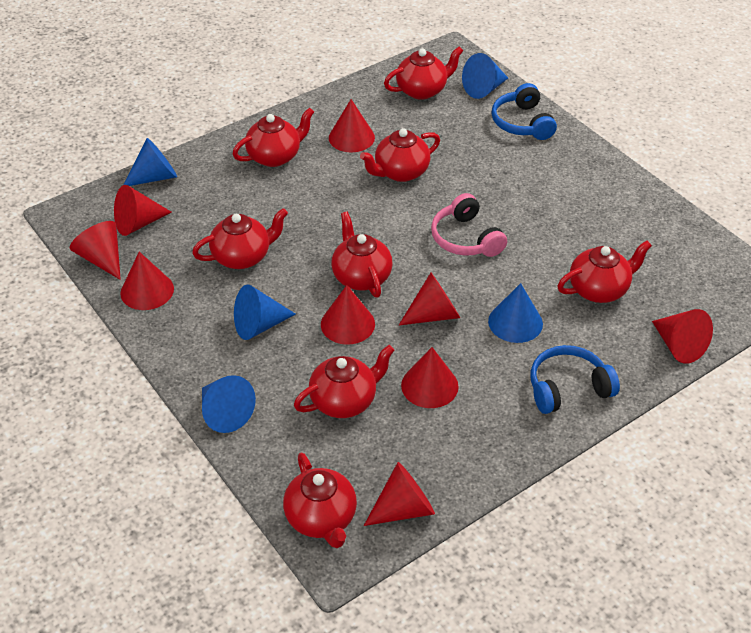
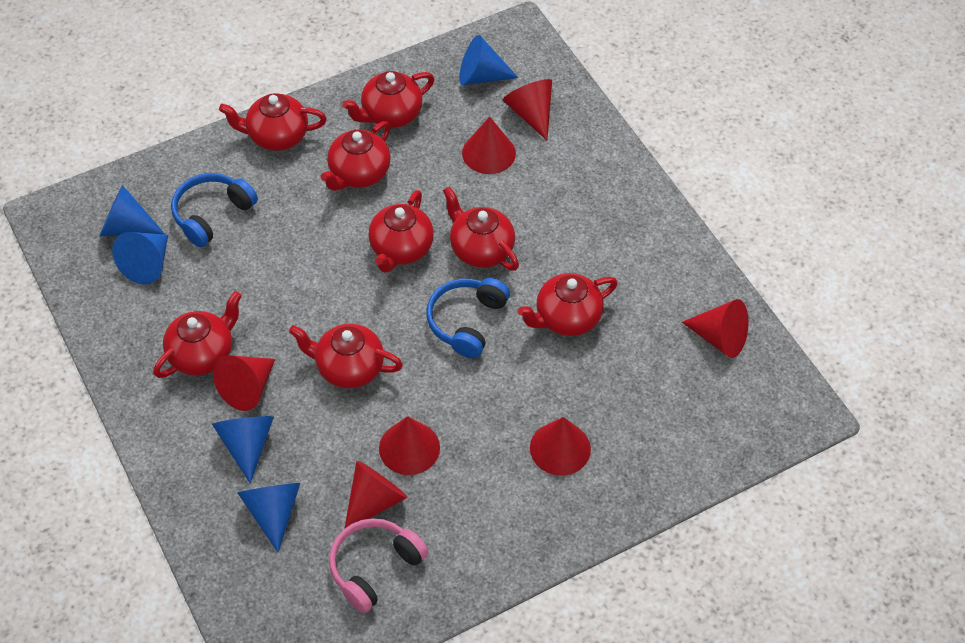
red cone: [70,221,121,280] [114,185,172,236] [120,252,174,310] [321,285,375,345] [329,99,375,152] [364,462,435,526] [399,273,460,325] [401,347,459,408] [652,309,713,364] = 9 -> [213,355,275,411] [344,461,408,529] [379,416,440,475] [462,117,516,174] [503,79,552,140] [530,417,591,476] [682,299,748,358] = 7

